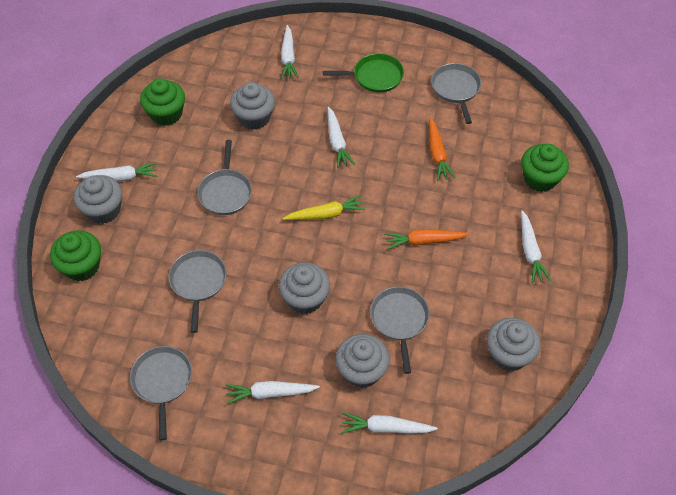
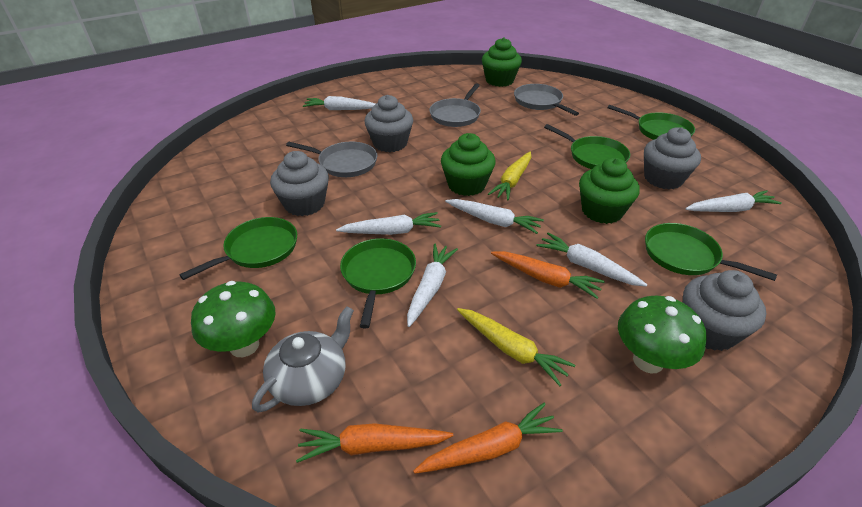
green mushroom: none = 0 -> [191,281,276,357] [618,296,707,373] = 2
green pan: [323,53,404,92] = 1 -> [179,217,297,280] [340,238,416,328] [544,124,630,169] [607,105,695,140] [645,223,777,281] = 5
grey cupcake: [74,175,122,224] [230,82,275,130] [279,262,330,314] [335,334,390,388] [487,318,541,371] = 5 -> [270,151,329,216] [364,95,413,152] [644,127,701,189] [683,270,766,351] = 4
grey pan: [130,346,192,441] [169,250,227,333] [197,140,252,215] [370,287,430,374] [431,63,481,124] = 5 -> [286,142,377,177] [429,83,481,127] [514,84,579,116] = 3
grey teapot: none = 0 -> [252,306,354,412] = 1
orange carrot: [385,229,469,249] [429,118,456,180] = 2 -> [296,423,453,463] [413,403,563,474] [491,251,605,299] = 3
yellow carrot: [283,195,365,220] = 1 -> [457,308,575,386] [488,152,531,201] = 2

